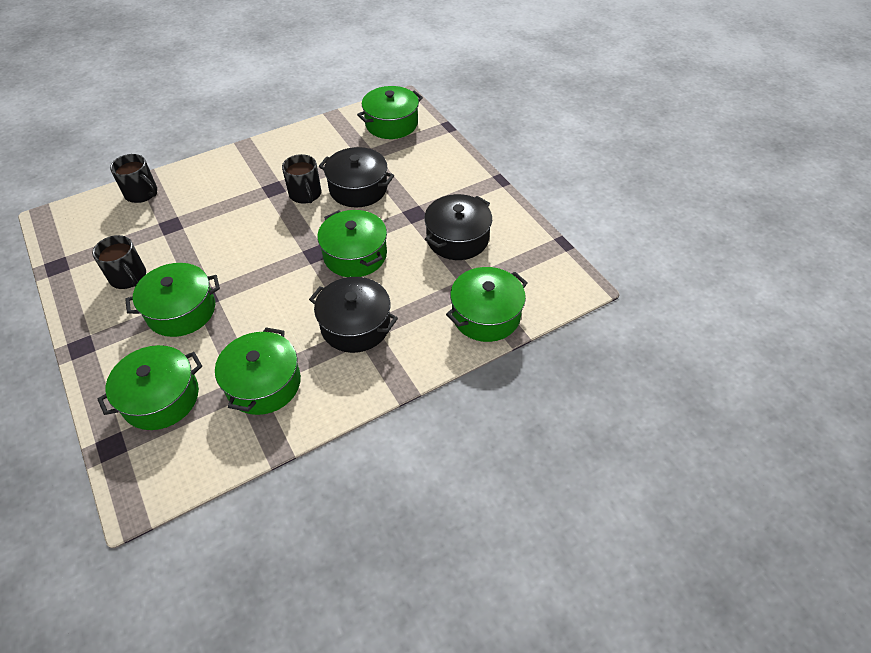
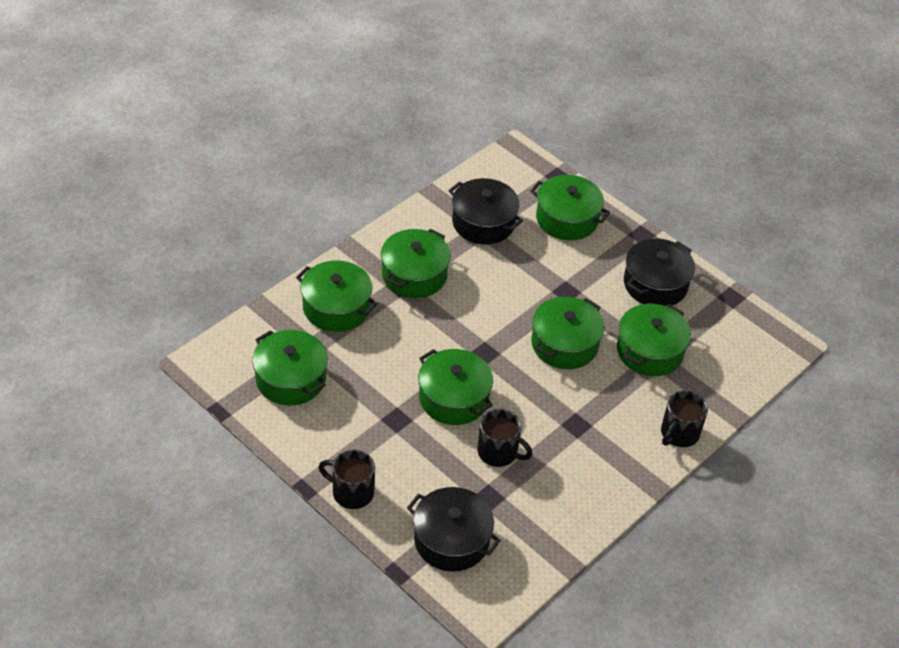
green pot: [97,345,202,430] [125,263,220,337] [215,327,301,415] [317,210,387,277] [357,86,423,139] [446,267,527,342] = 6 -> [252,330,328,405] [296,260,378,332] [381,229,451,298] [418,349,493,425] [530,175,610,240] [531,297,604,369] [617,304,691,376] = 7

